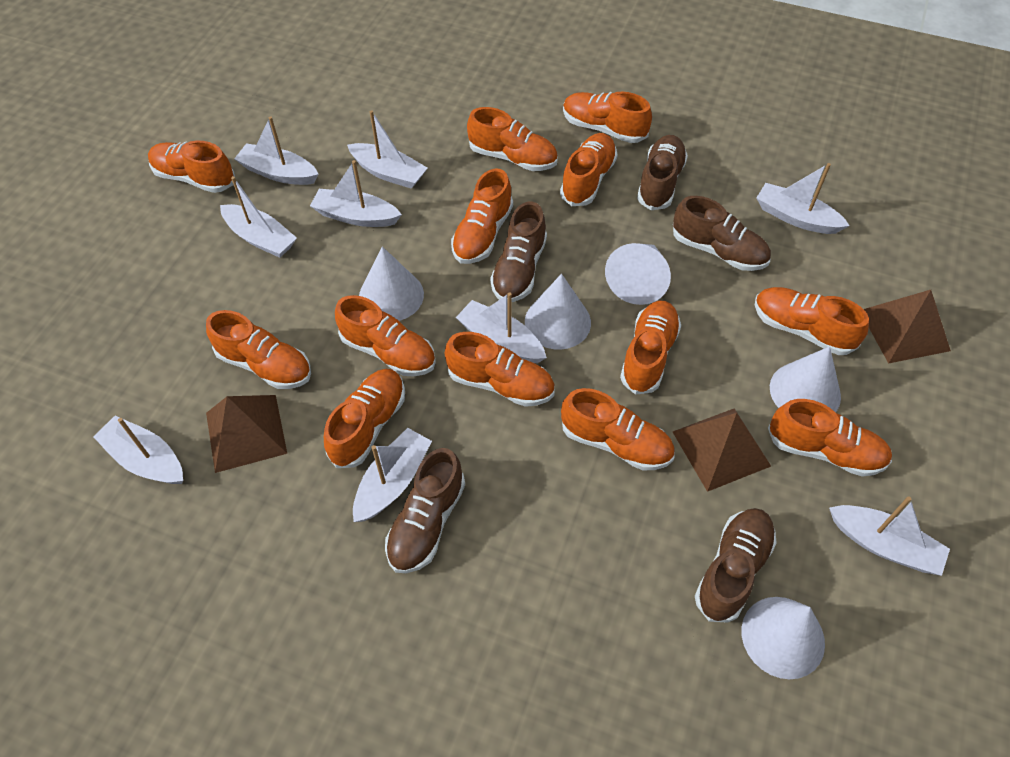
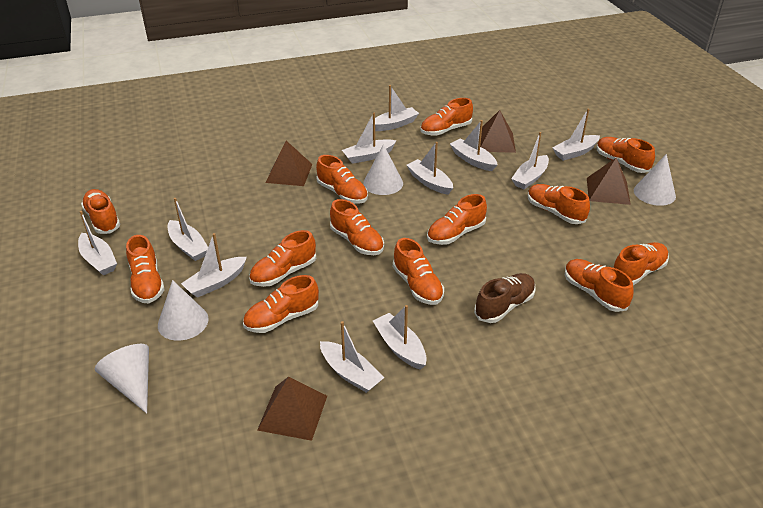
brown pyramid: [206,395,287,473] [673,408,771,492] [864,290,951,364] = 3 -> [257,377,327,441] [266,141,313,186] [480,110,516,153] [587,157,631,205] = 4
brown shoe: [385,448,465,573] [490,202,547,302] [637,135,688,211] [673,196,771,271] [695,508,777,623] = 5 -> [474,273,536,323] = 1
white boat: [93,416,183,484] [220,176,297,258] [234,116,319,185] [310,160,402,227] [347,110,427,189] [353,428,432,522] [456,293,547,363] [756,163,850,234] [829,496,950,576] = 9 -> [78,211,117,275] [168,198,208,261] [181,233,247,298] [320,321,384,393] [342,113,397,164] [373,305,427,370] [375,85,419,131] [407,142,453,195] [450,120,498,171] [511,132,549,189] [553,109,600,161] = 11
white cone: [359,246,424,321] [525,274,591,350] [605,243,671,305] [741,597,825,679] [770,346,841,413] = 5 -> [95,344,149,414] [158,280,209,341] [363,144,403,195] [634,154,676,206] = 4

